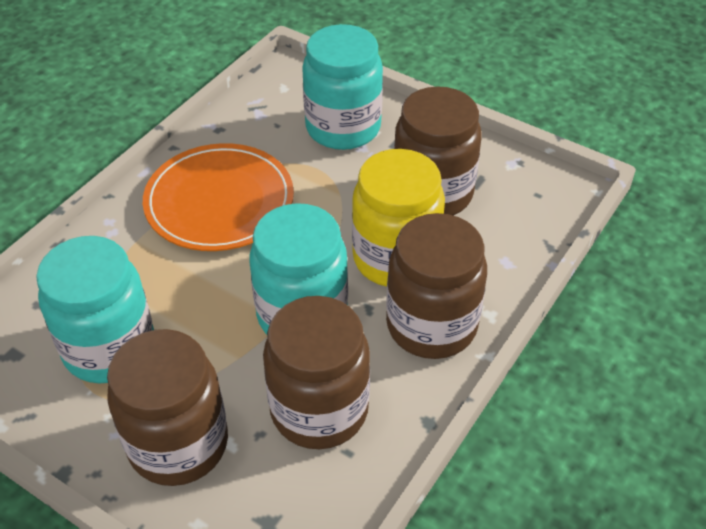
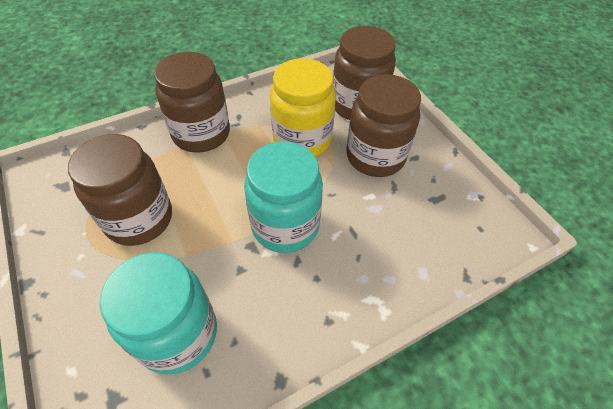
orange plate: [143,143,294,251] = 1 -> none = 0
turquoise jar: [36,236,154,383] [249,203,348,335] [302,24,383,150] = 3 -> [99,252,217,375] [244,141,323,253] = 2

